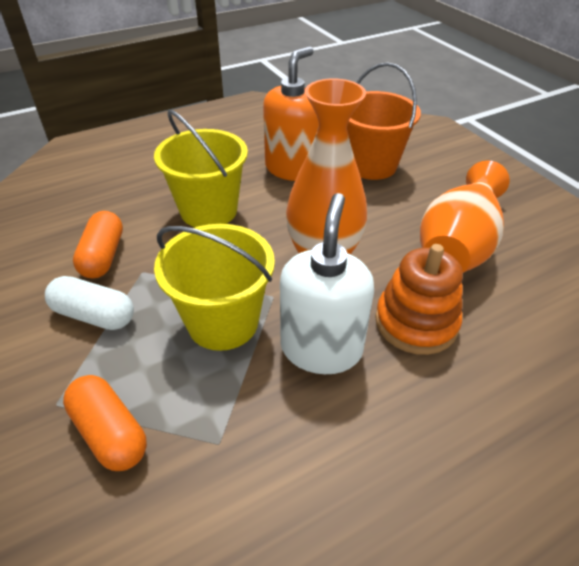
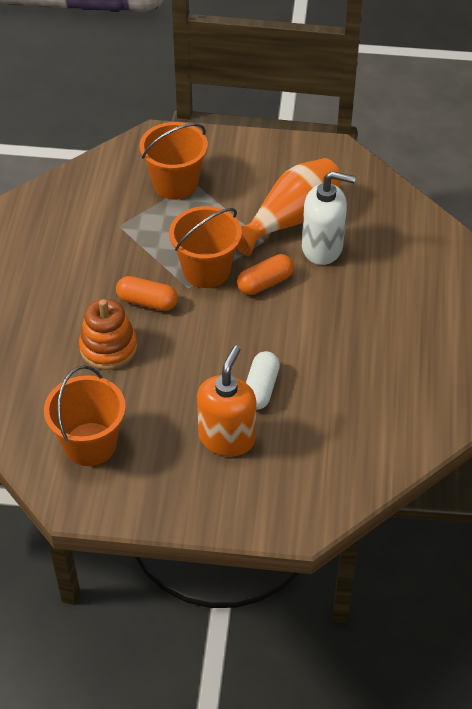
orange bucket: [347,62,421,180] = 1 -> [44,365,126,466] [140,122,208,200] [169,206,242,288] = 3
orange vase: [286,78,367,254] [420,160,510,273] = 2 -> [236,158,342,256] = 1
yellow bucket: [154,110,248,227] [154,224,275,351] = 2 -> none = 0

